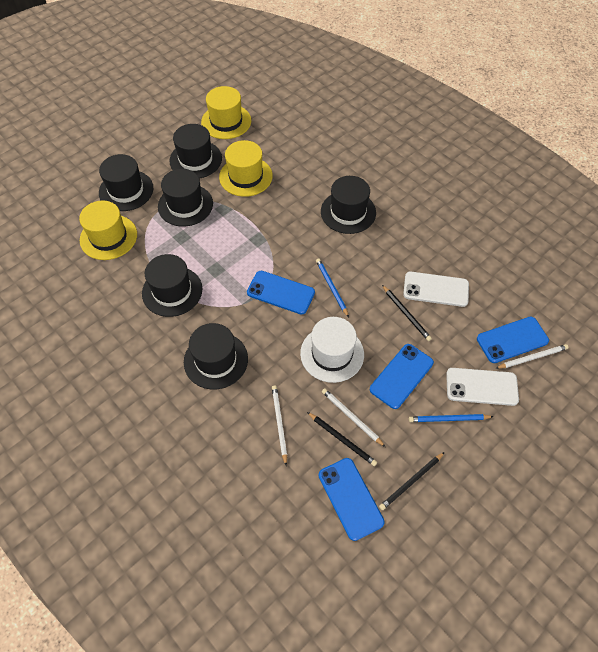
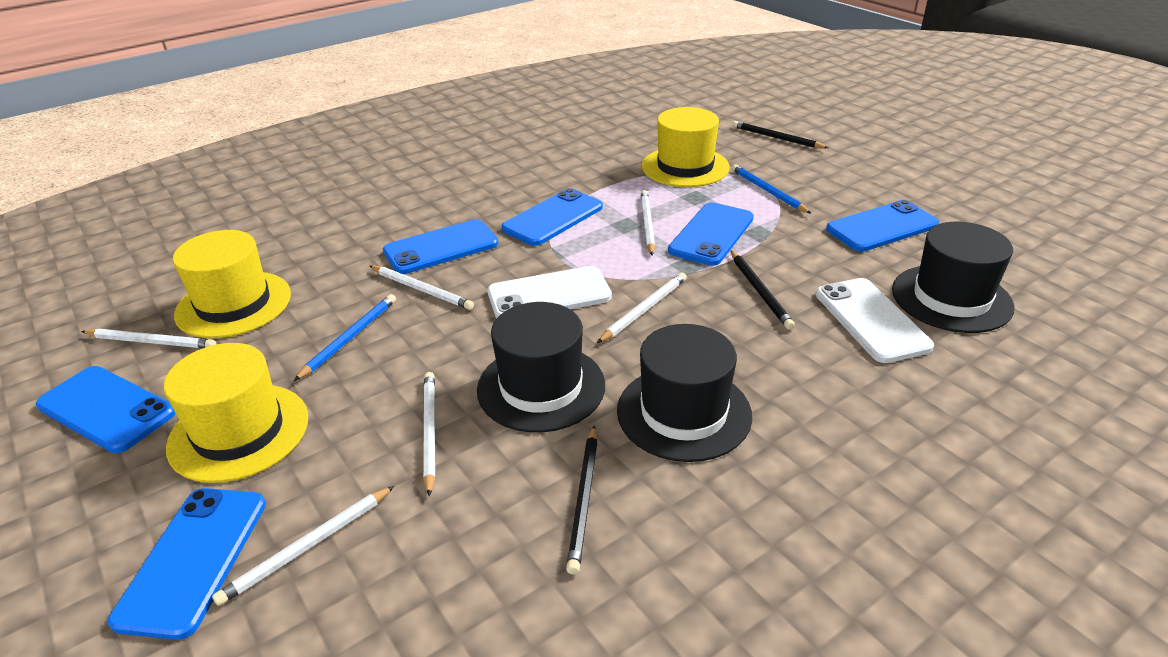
black hat: [99,154,153,211] [142,254,202,317] [158,169,213,227] [169,124,222,178] [184,323,248,389] [321,176,376,234] = 6 -> [477,302,605,432] [617,324,752,462] [892,222,1014,333] = 3
blue phone: [247,271,315,315] [318,458,385,541] [370,344,434,409] [477,317,549,363] = 4 -> [36,366,176,453] [108,488,266,640] [383,219,499,274] [502,188,603,246] [668,202,754,266] [826,200,939,252] = 6
white hat: [300,317,364,383] = 1 -> none = 0
white pencil: [272,385,287,465] [322,388,385,447] [495,344,569,369] = 3 -> [81,329,216,349] [212,486,394,606] [370,266,474,310] [423,372,435,497] [597,273,687,343] [641,190,655,255] = 6

